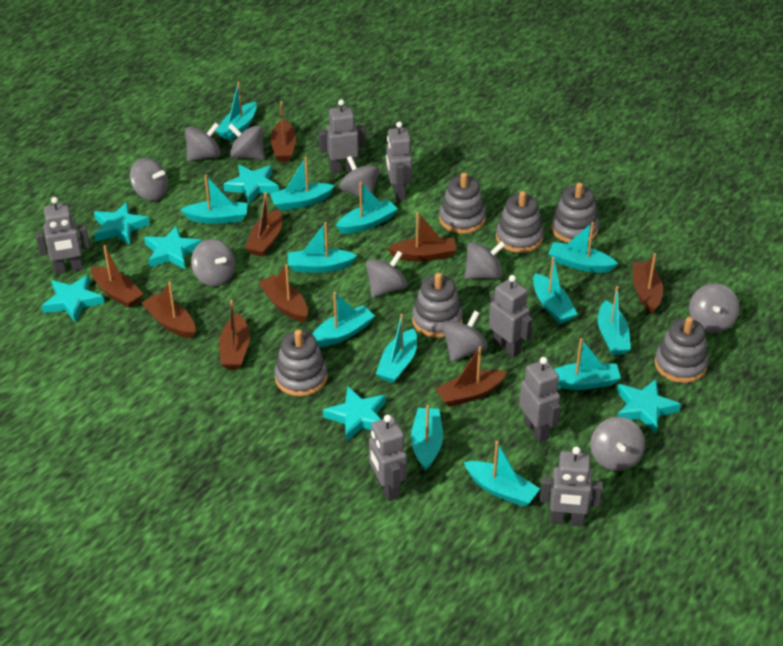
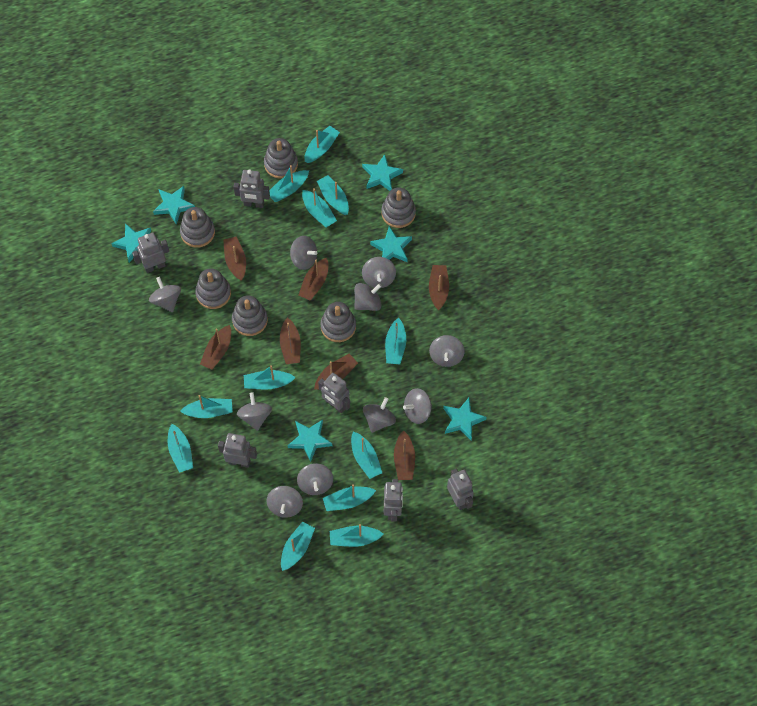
brown boat: [91,245,143,308] [141,282,195,339] [219,300,250,369] [245,192,282,257] [258,264,308,322] [271,101,296,162] [387,212,457,261] [435,346,507,407] [633,253,663,314] = 9 -> [200,325,231,370] [223,236,246,281] [280,318,301,364] [298,258,328,301] [314,354,358,390] [394,430,415,480] [429,265,449,310] = 7
grey robot: [35,197,90,275] [319,99,365,174] [369,414,407,501] [386,121,412,200] [489,275,533,358] [519,357,561,442] [540,446,603,526] = 7 -> [132,233,169,273] [218,433,257,468] [233,170,270,208] [318,373,350,413] [384,479,403,522] [447,469,474,510] = 6
turquoise boat: [180,175,248,224] [215,82,257,141] [270,157,335,211] [288,222,357,273] [312,292,375,347] [336,182,398,234] [376,314,417,383] [411,405,443,471] [464,441,540,507] [533,257,578,324] [548,222,618,273] [554,338,621,390] [598,286,631,355] = 13 -> [168,424,193,473] [180,395,233,418] [244,365,296,390] [269,165,309,202] [281,522,315,571] [302,188,337,228] [304,126,340,163] [317,175,349,215] [323,484,376,511] [330,524,384,547] [351,431,382,479] [385,318,406,364] = 12

